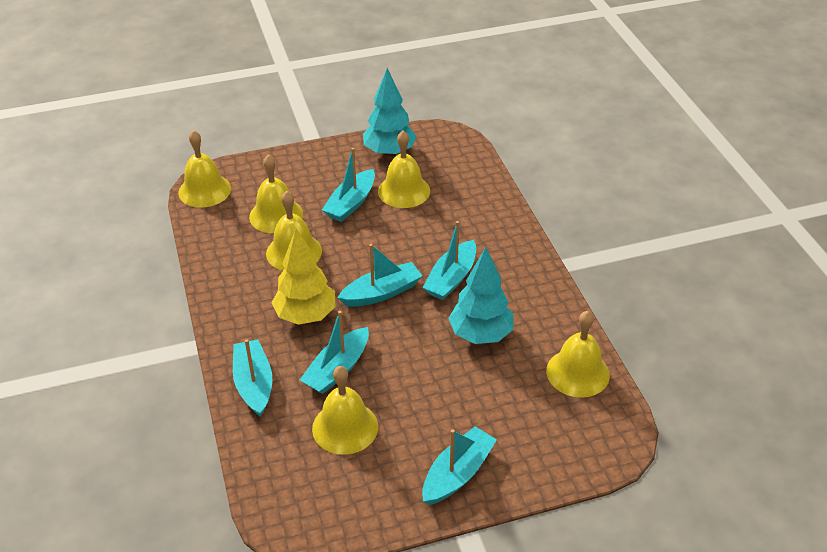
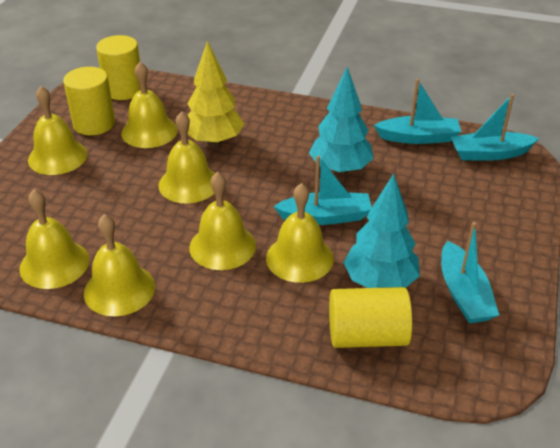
turquoise boat: [233,339,272,417] [300,311,369,394] [322,148,375,222] [337,244,422,307] [422,426,497,505] [423,221,476,300] = 6 -> [273,156,372,225] [374,79,462,144] [441,222,499,323] [451,94,539,161] = 4
yellow bell: [179,130,231,208] [249,155,303,233] [266,191,322,271] [312,366,378,455] [378,131,430,208] [546,311,610,398] = 6 -> [19,189,89,289] [28,86,87,175] [84,214,155,317] [121,62,177,148] [159,111,215,204] [189,172,256,270] [266,183,334,283] = 7
yellow cylinder: none = 0 -> [63,67,115,135] [96,35,141,100] [329,287,412,348] = 3

